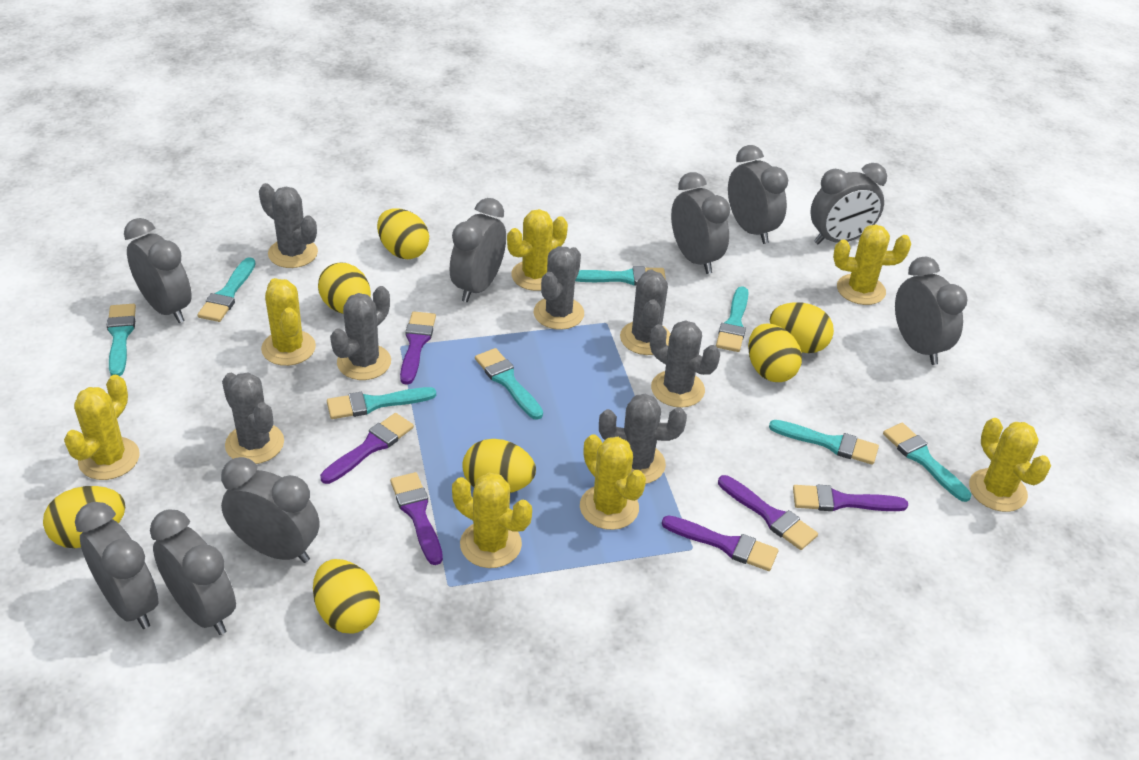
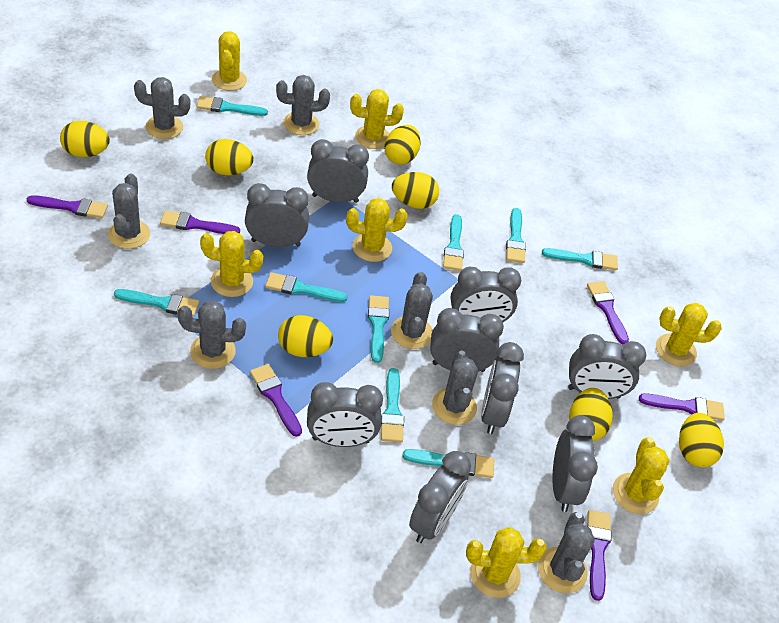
turquoise brush: [107,304,136,376] [197,257,256,322] [327,387,436,419] [475,348,543,420] [575,266,666,286] [716,286,749,352] [769,420,879,465] [883,423,971,502] = 8 -> [114,289,199,317] [196,96,268,116] [265,272,348,302] [368,295,389,363] [381,368,404,443] [402,449,494,478] [443,214,464,271] [506,208,526,263] [542,248,618,270] = 9

